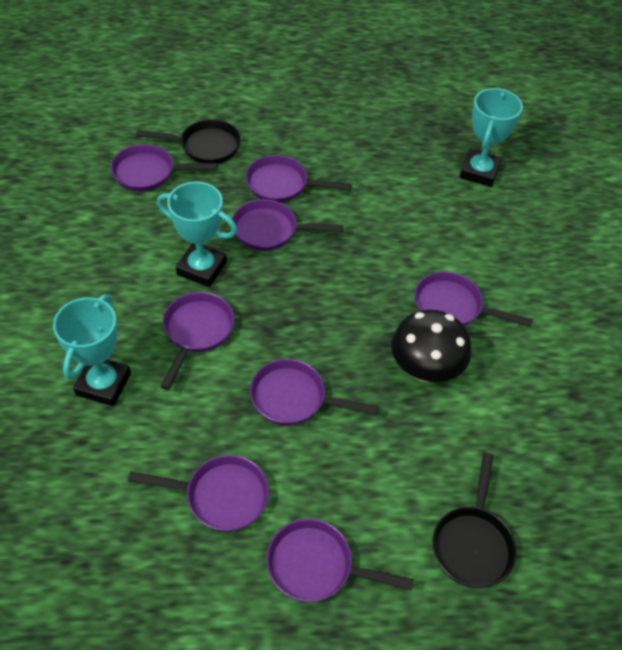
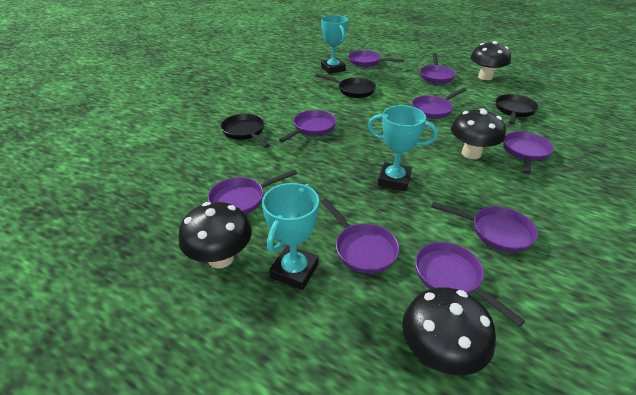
black mushroom: [391,310,472,382] = 1 -> [179,202,252,268] [402,287,496,375] [451,108,506,159] [471,41,511,80] = 4
black pan: [137,119,241,164] [432,452,516,588] = 2 -> [221,113,270,148] [316,74,376,98] [496,94,538,125] = 3
purple pan: [110,144,218,191] [128,455,269,532] [160,292,234,390] [232,199,344,251] [246,155,352,203] [250,359,378,425] [267,519,414,602] [415,272,533,327] = 8 -> [208,169,297,214] [279,110,336,142] [321,199,399,274] [349,50,404,67] [412,88,466,119] [415,242,525,327] [420,53,456,84] [431,202,538,252] [503,131,554,174] = 9

